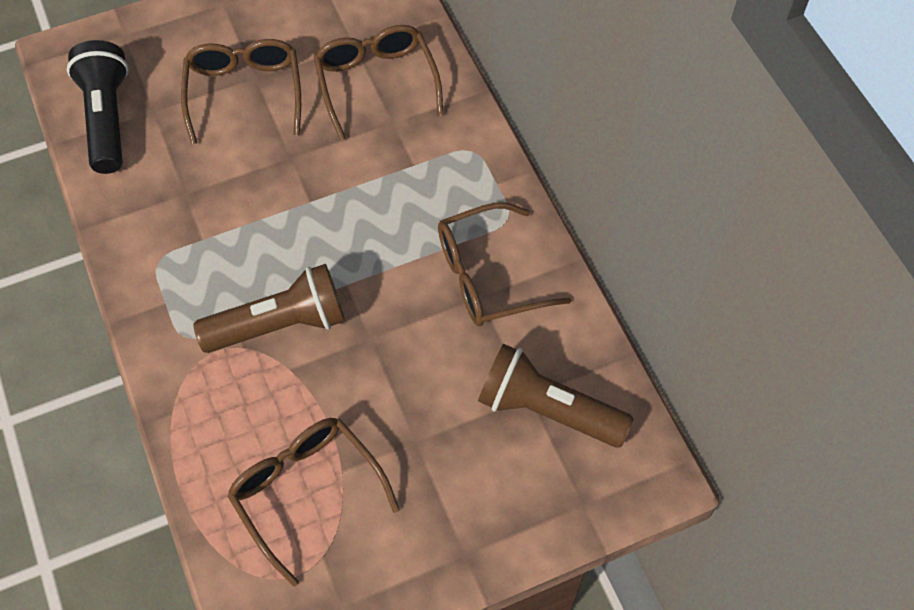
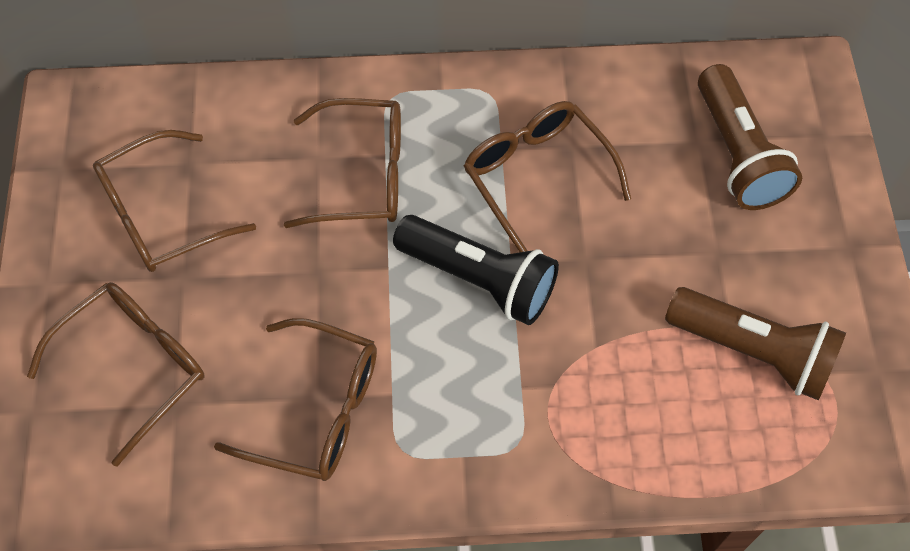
brown glasses: [181,39,301,145] [227,418,400,587] [314,25,443,140] [438,202,571,326] = 4 -> [27,282,205,467] [93,130,256,272] [214,318,377,481] [284,98,401,228] [464,101,631,252] = 5

